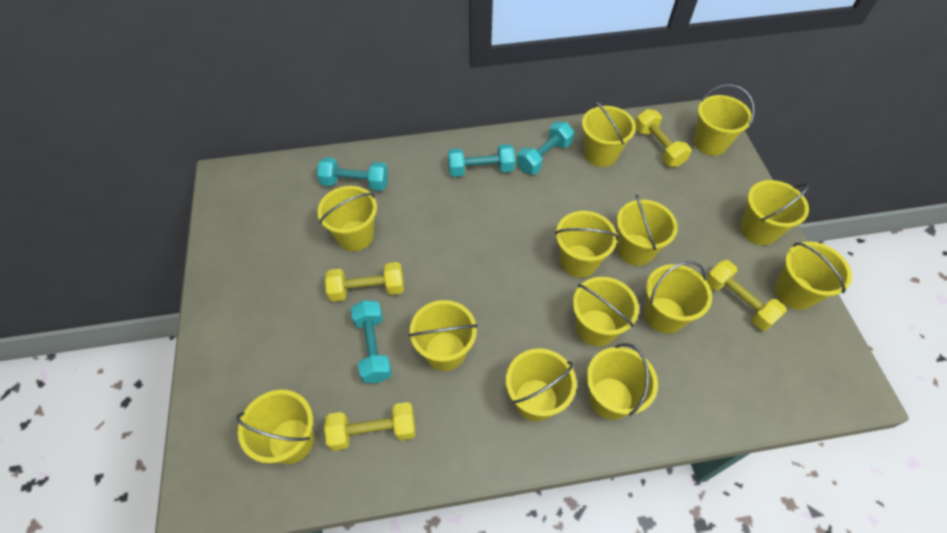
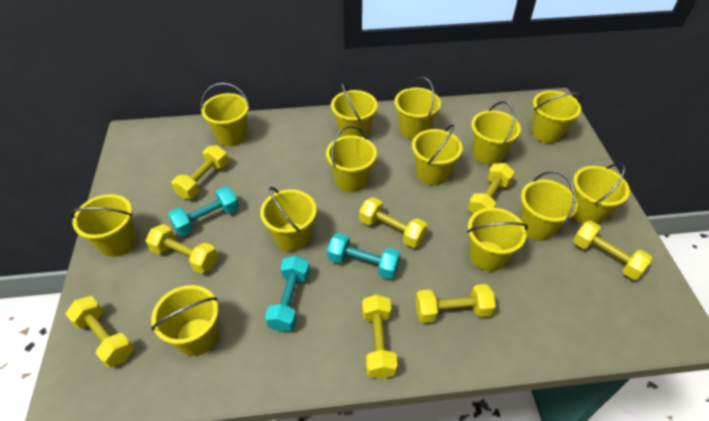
turquoise dumbbell: [317,157,388,191] [351,300,392,383] [448,144,515,177] [517,121,574,174] = 4 -> [168,186,239,236] [265,255,310,332] [327,233,401,279] = 3
yellow dumbbell: [324,402,416,451] [325,262,404,302] [635,109,691,167] [706,260,787,331] = 4 -> [66,296,134,368] [145,224,218,274] [171,145,228,199] [359,197,427,248] [362,294,398,379] [415,284,496,323] [468,163,515,214] [573,221,652,280] = 8

